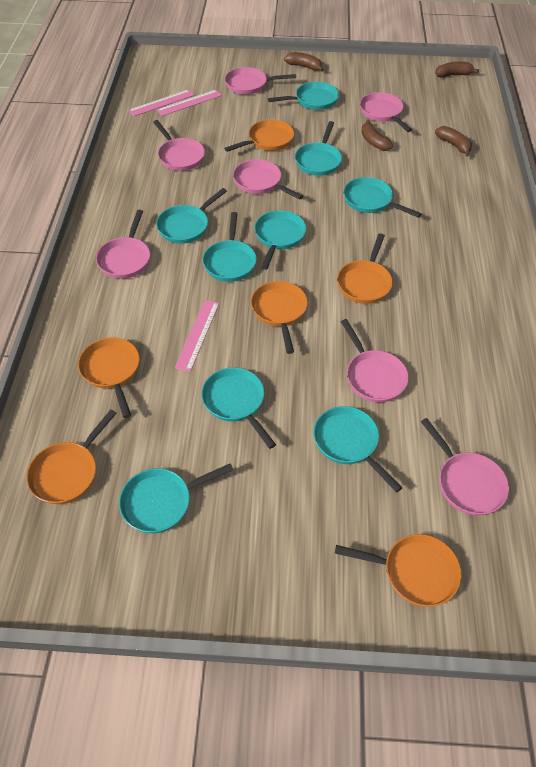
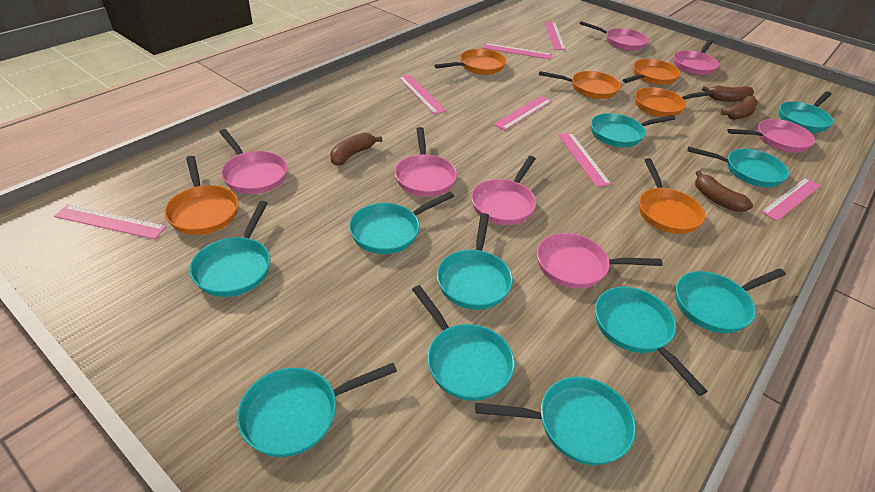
pink ruler: [128,90,194,116] [157,90,222,116] [175,300,219,372] = 3 -> [54,205,167,239] [398,75,447,114] [482,43,552,59] [493,96,552,130] [544,22,566,50] [558,133,611,187] [761,178,821,221] = 7
turquoise pan: [119,463,233,533] [156,188,227,244] [201,367,276,449] [202,212,257,282] [254,210,306,270] [268,82,339,110] [295,121,342,176] [313,406,402,493] [343,177,421,218] = 9 -> [189,201,270,297] [237,363,397,457] [349,192,454,254] [412,285,515,401] [437,213,513,310] [475,377,636,465] [591,113,676,147] [595,287,708,396] [676,268,786,333] [687,147,789,187] [778,91,834,132] = 11

